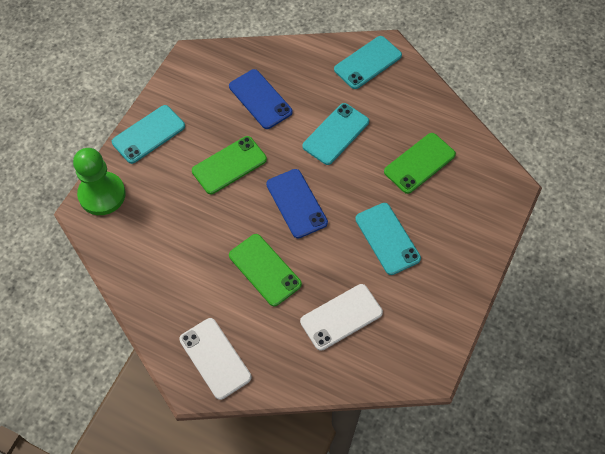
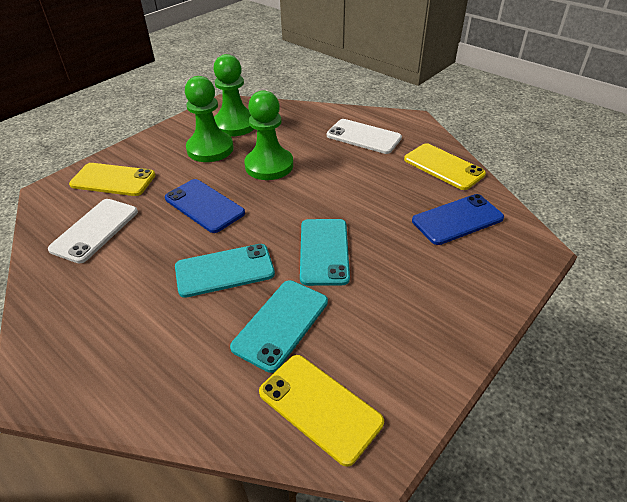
green pawn: [73,148,126,215] = 1 -> [185,76,234,162] [213,54,254,136] [244,90,293,180] = 3
green phone: [192,136,267,194] [229,234,302,306] [384,133,456,194] = 3 -> none = 0
turquoise phone: [112,105,185,164] [302,103,369,165] [334,36,402,89] [355,203,421,275] = 4 -> [175,244,275,298] [230,280,328,373] [300,219,350,286] = 3
yellow phone: none = 0 -> [69,163,155,196] [259,355,384,467] [404,143,486,190] = 3

